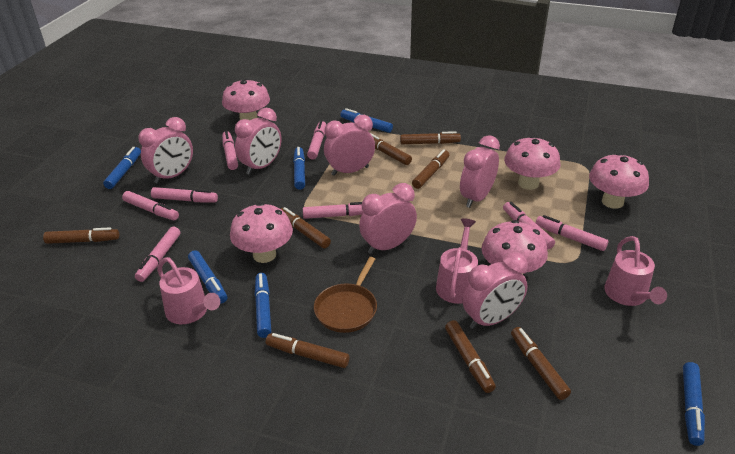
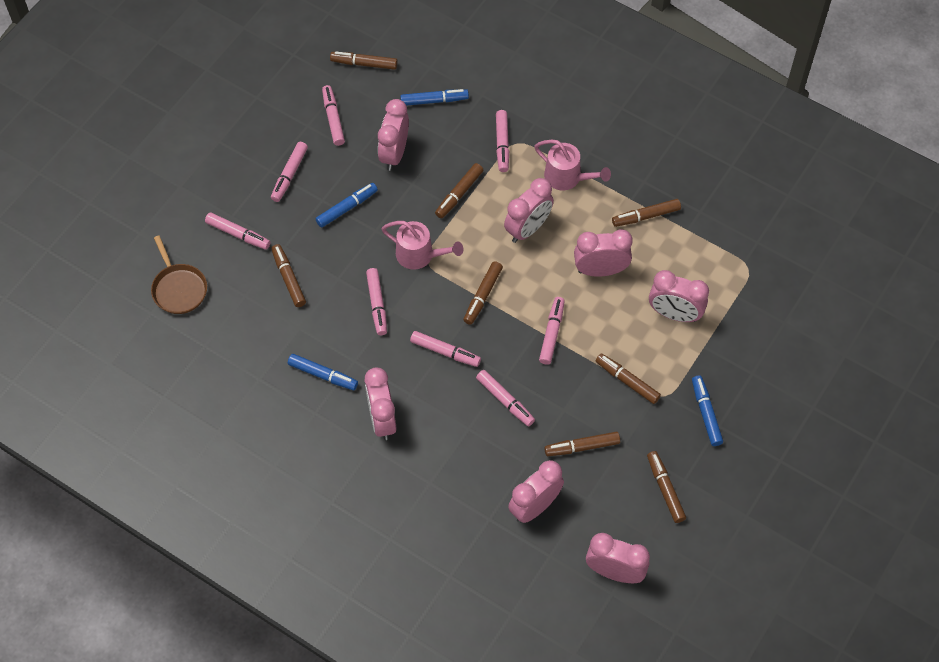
blue marker: [103,147,141,189] [188,250,227,304] [254,273,271,338] [293,147,305,190] [340,108,393,133] [683,362,705,446] = 6 -> [288,354,358,390] [316,183,378,228] [400,89,469,106] [692,375,723,446] = 4
pink clock: [138,117,193,184] [235,108,282,175] [324,115,375,176] [359,183,417,254] [460,135,500,208] [462,252,528,329] = 6 -> [364,368,397,440] [378,99,409,171] [504,178,554,243] [508,460,564,523] [574,229,633,277] [586,533,650,583] [649,270,709,322] = 7
pink mushroom: [222,79,270,120] [230,203,293,263] [481,220,548,274] [504,136,560,190] [589,153,649,209] = 5 -> none = 0
pink watering can: [157,257,220,324] [436,218,478,304] [604,236,667,306] = 3 -> [381,221,463,270] [534,140,611,190] = 2

